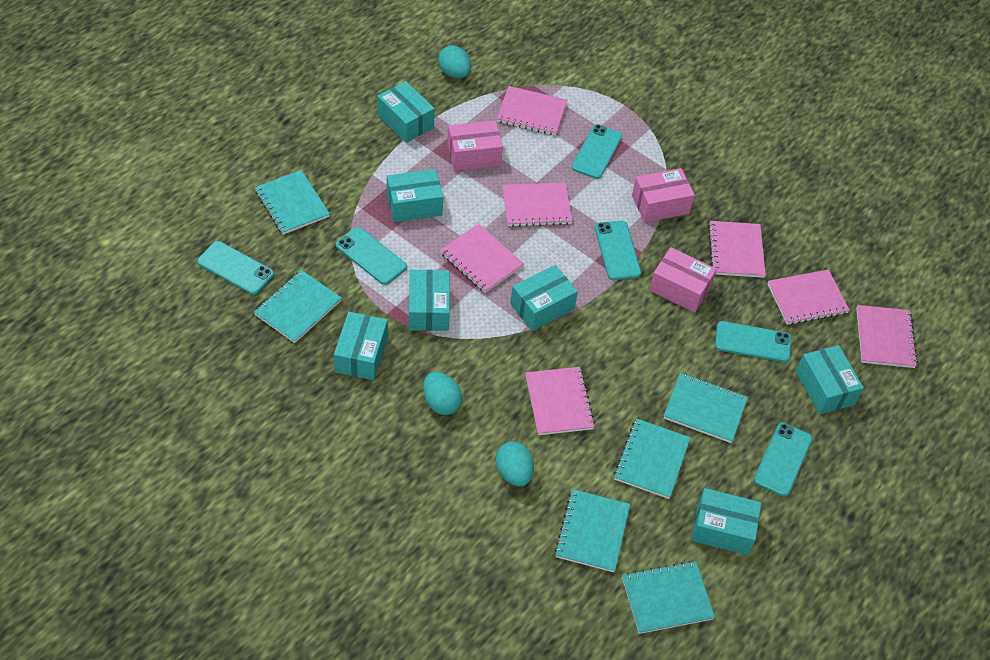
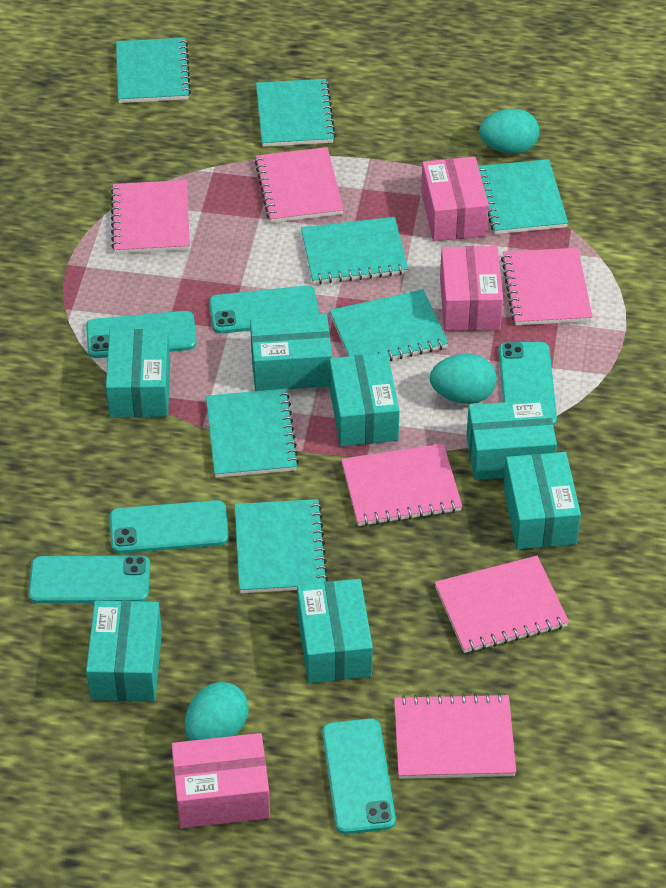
pink notebook: [440,224,524,293] [496,86,567,135] [502,182,573,227] [525,367,595,435] [708,221,766,278] [767,269,850,325] [856,305,918,368] = 7 -> [111,180,190,254] [254,147,344,223] [341,444,462,526] [394,693,516,779] [435,556,569,653] [501,248,593,325] = 6
turquoise notebook: [254,270,342,343] [255,170,330,235] [555,489,630,572] [614,418,691,499] [622,561,715,634] [664,373,748,443] = 6 -> [116,38,191,103] [206,389,299,478] [234,499,328,593] [256,79,336,147] [301,217,408,284] [330,289,448,361] [478,159,568,234] = 7

